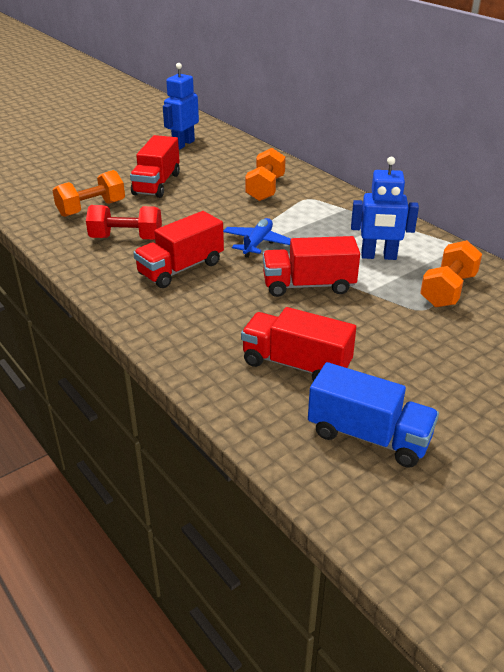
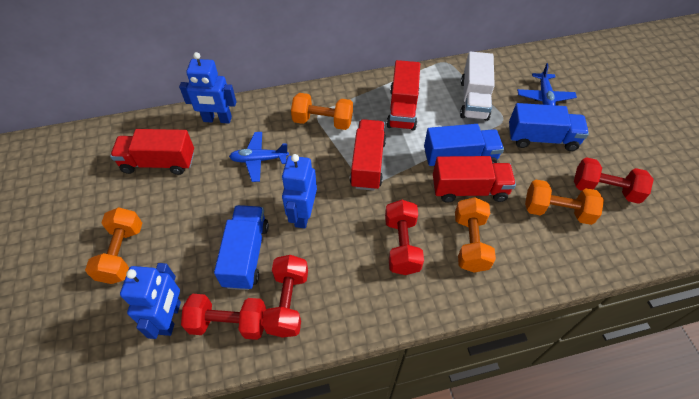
blue plane: [223,218,291,258] = 1 -> [229,132,289,182] [517,63,577,105] = 2
blue robot: [163,63,199,149] [351,157,419,260] = 2 -> [120,263,181,339] [179,52,236,123] [282,154,317,229] = 3
blue truck: [308,362,439,468] = 1 -> [214,205,269,290] [424,124,504,166] [509,103,589,151] = 3
orange dumbbell: [52,170,125,217] [245,148,286,201] [420,240,482,307] = 3 -> [85,207,142,284] [291,93,353,130] [455,197,496,272] [525,180,604,225] = 4
red dumbbell: [86,205,162,239] = 1 -> [181,294,266,340] [262,255,308,338] [385,200,424,275] [574,157,654,204] = 4
white truck: none = 0 -> [460,52,495,121] = 1

